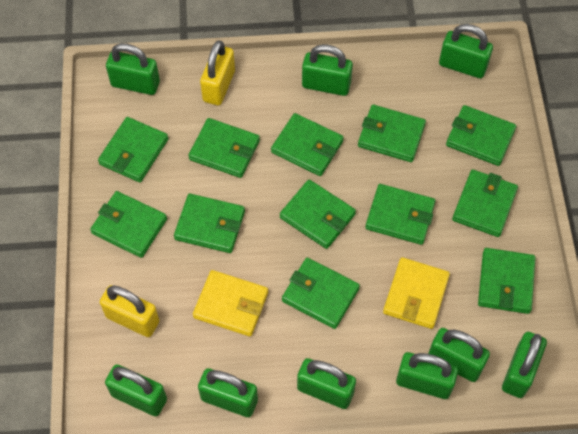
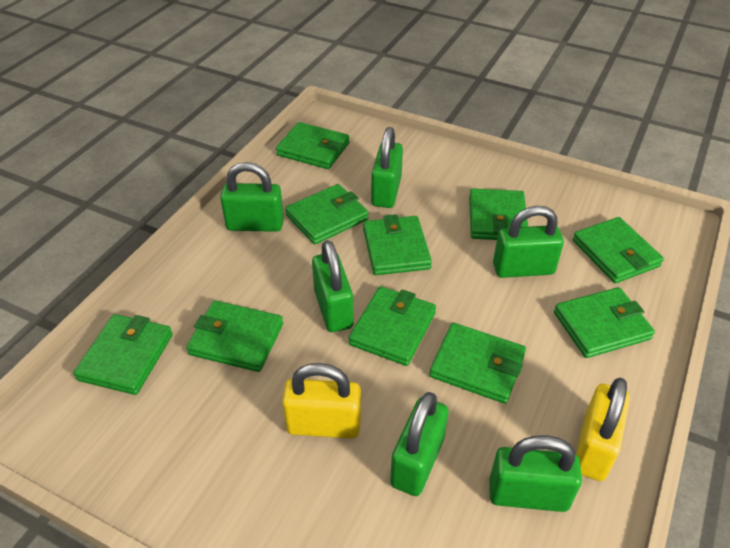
green padlock: [105,364,167,416] [106,43,160,95] [198,368,258,417] [297,358,356,409] [302,44,353,96] [396,352,458,399] [428,328,490,382] [439,24,493,78] [502,332,547,398] = 9 -> [220,162,284,232] [312,240,354,332] [371,127,403,208] [390,392,448,496] [489,436,582,512] [493,206,564,278] = 6
green wallet: [90,191,167,258] [98,117,168,182] [174,194,245,253] [188,118,260,178] [271,113,344,176] [280,180,356,249] [282,258,360,329] [358,105,426,162] [365,184,435,245] [446,105,516,166] [452,169,518,237] [478,248,535,314] = 12 -> [73,314,173,395] [186,300,283,372] [276,122,349,169] [285,184,369,245] [348,286,436,366] [363,214,432,275] [429,323,526,404] [469,188,528,240] [554,287,655,358] [573,217,664,283] = 10
yellow wallet: [193,270,268,336] [383,257,450,329] = 2 -> none = 0

